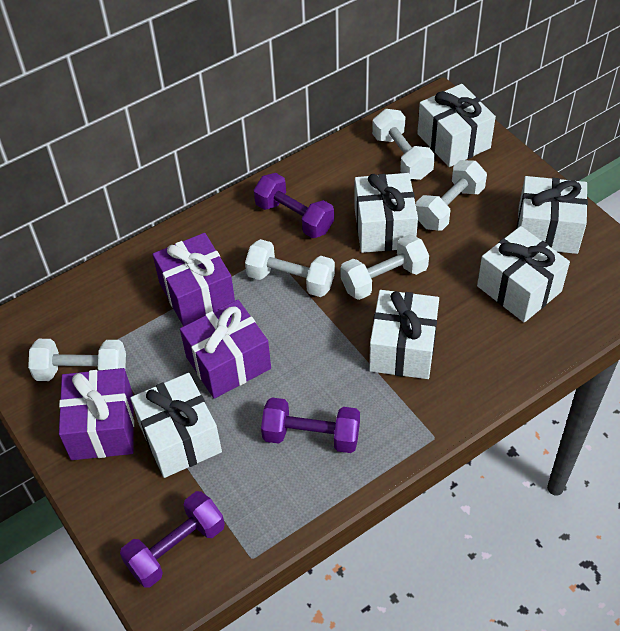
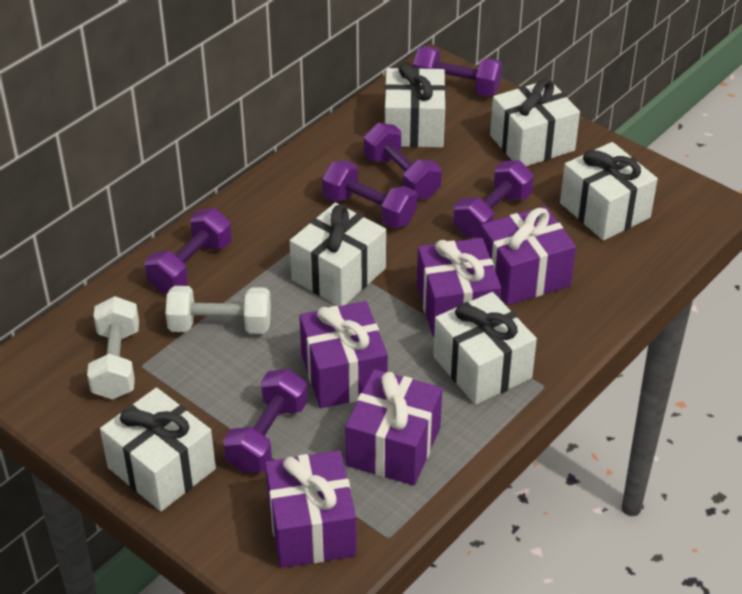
purple dumbbell: [120,491,225,588] [254,173,334,238] [261,398,360,453] = 3 -> [145,208,232,293] [223,369,308,473] [322,160,417,228] [364,123,442,200] [413,46,502,96] [453,160,534,238] = 6
purple gift: [59,368,134,460] [153,233,235,326] [180,300,271,399] = 3 -> [265,450,357,568] [299,301,388,408] [345,369,442,485] [417,238,501,337] [480,206,576,305] = 5
white dumbbell: [28,339,126,381] [245,239,335,297] [340,234,429,300] [372,109,435,180] [416,160,487,231] = 5 -> [87,296,139,400] [166,286,271,334] = 2

